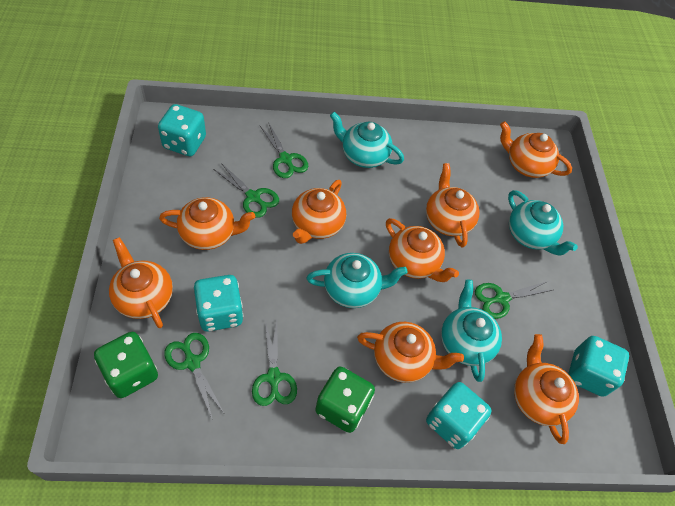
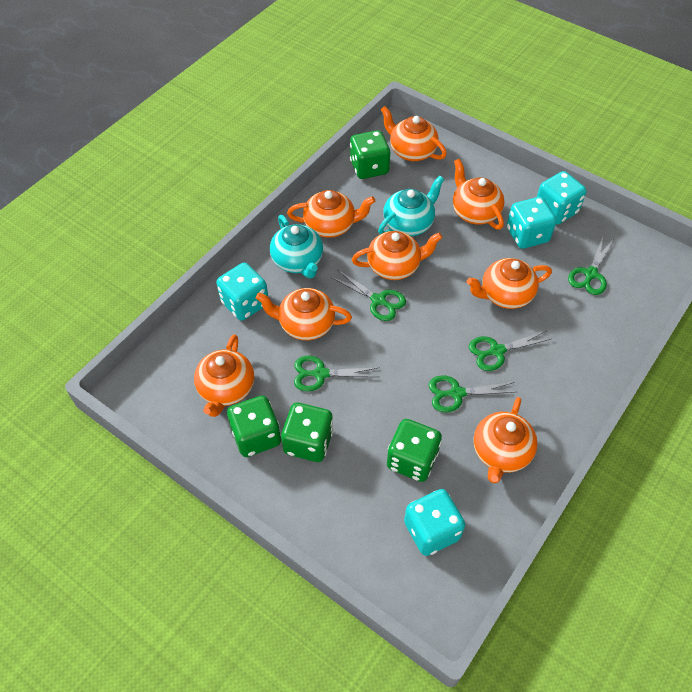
green dice: [94,332,158,398] [315,366,375,433] = 2 -> [227,396,281,457] [281,402,333,462] [350,130,390,179] [387,419,442,482] = 4
turquoise teapot: [307,253,408,308] [330,112,404,168] [441,280,502,382] [508,190,578,256] = 4 -> [270,215,323,279] [378,176,444,236] = 2

